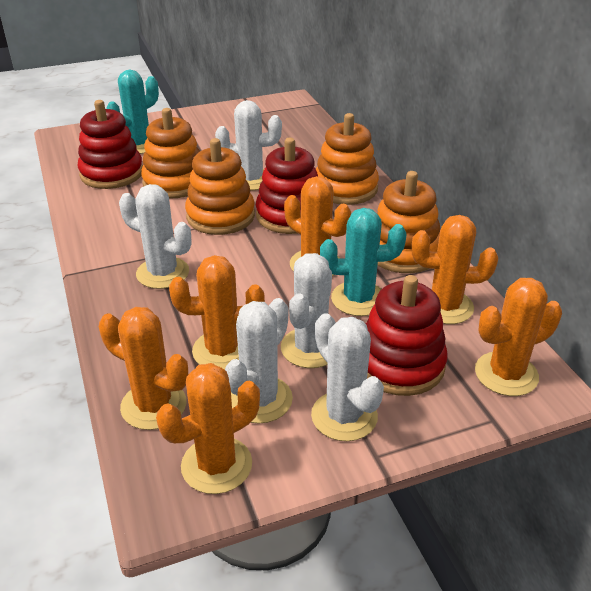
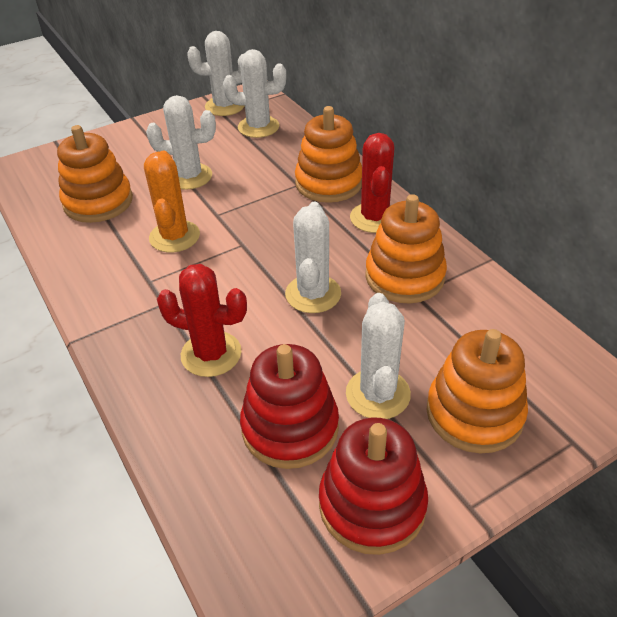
orange cactus: [99,307,188,430] [156,363,260,494] [169,255,265,370] [284,176,351,276] [412,215,498,324] [475,278,562,396] = 6 -> [144,151,200,252] = 1
red cactus: none = 0 -> [157,264,247,377] [350,133,395,233] = 2
red stacking toy: [77,100,143,189] [256,138,318,234] [366,275,448,396] = 3 -> [240,344,339,469] [319,418,428,555] = 2
turquoise cactus: [106,70,159,154] [320,208,407,316] = 2 -> none = 0

